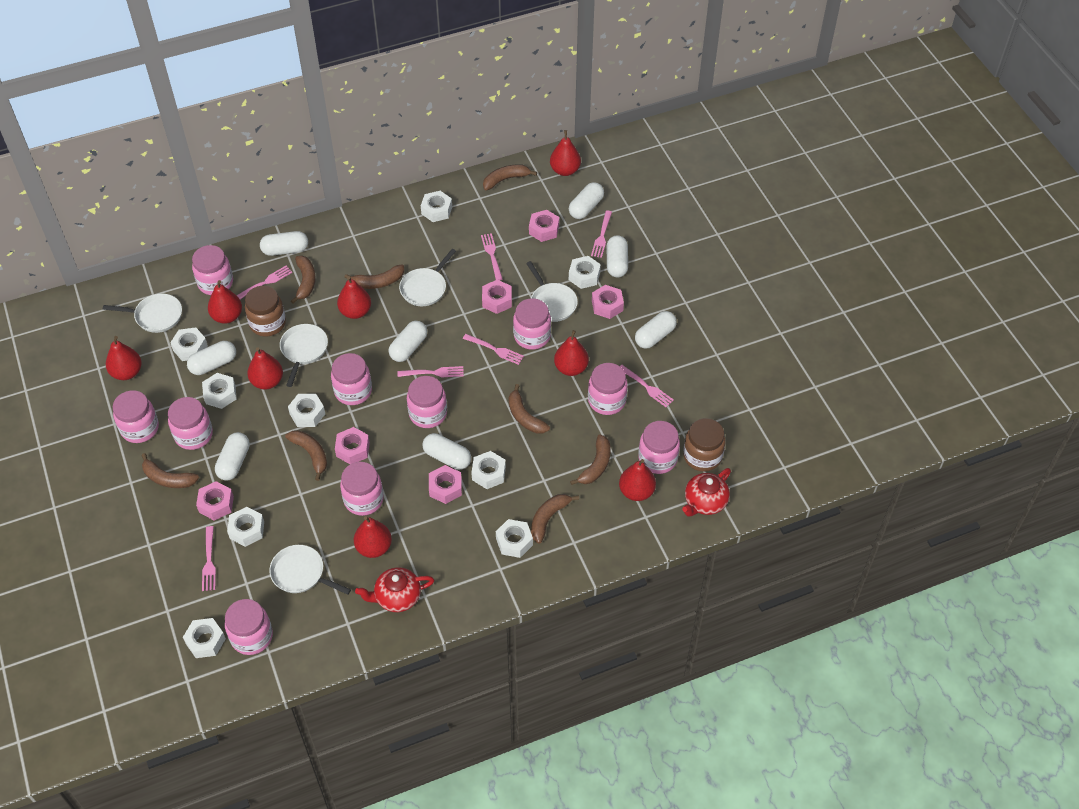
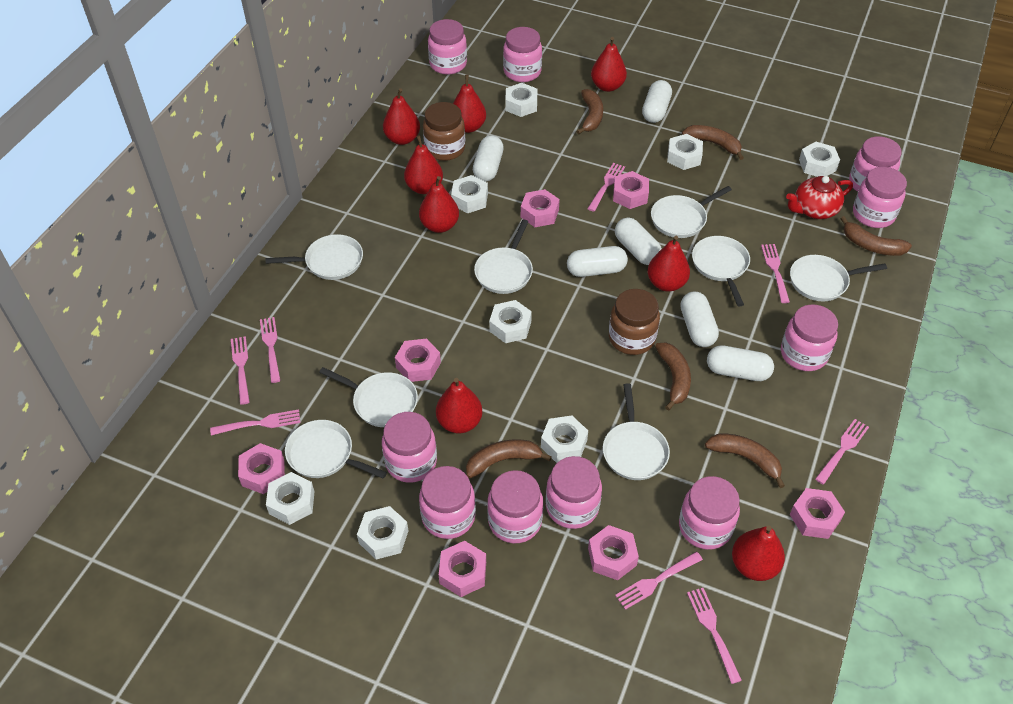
brown banana: [141,453,199,488] [285,430,327,481] [291,256,316,304] [345,264,404,289] [483,165,537,191] [509,384,550,434] [531,494,579,544] [570,434,610,485] = 8 -> [466,439,552,478] [576,89,603,134] [655,343,691,411] [682,125,744,160] [705,434,785,488] [840,216,912,256] = 6
pink fork: [202,526,216,591] [236,266,292,299] [398,366,464,377] [463,334,524,365] [481,233,503,281] [591,210,612,258] [620,365,674,407] = 7 -> [210,409,300,435] [231,336,250,405] [260,317,281,383] [587,163,625,212] [615,552,703,610] [687,588,742,684] [761,244,790,303] [815,419,869,485] = 8
pink nut: [196,481,234,520] [335,427,370,464] [429,465,462,504] [482,280,512,314] [529,210,559,242] [592,285,624,319] = 6 -> [238,443,285,494] [395,339,441,382] [439,541,486,597] [521,189,560,227] [588,525,639,580] [613,171,649,209] [790,488,845,539] = 7
red teapot: [355,567,434,612] [682,468,731,516] = 2 -> [786,176,853,219] = 1
white capsule: [187,341,236,375] [215,432,250,481] [260,231,308,256] [389,321,427,362] [422,433,471,470] [569,182,604,219] [607,235,628,278] [635,311,677,349] = 8 -> [473,135,504,181] [567,246,628,277] [615,218,662,265] [642,80,672,123] [680,292,719,347] [707,345,774,381] = 6
white nut: [170,327,208,361] [183,618,226,658] [202,373,237,409] [227,507,264,547] [288,394,325,427] [421,191,452,222] [472,451,506,489] [496,519,533,558] [569,256,601,289] = 9 -> [266,472,315,525] [357,506,408,560] [451,175,488,213] [489,300,532,343] [505,83,537,117] [541,415,588,463] [667,134,703,170] [799,142,840,177] = 8
white pan: [103,294,182,333] [269,545,351,595] [280,324,328,387] [399,249,456,306] [526,261,578,322] = 5 -> [266,234,363,280] [285,420,387,479] [319,367,418,427] [474,220,533,294] [603,383,670,480] [651,186,732,238] [692,236,750,307] [790,255,887,301] = 8

